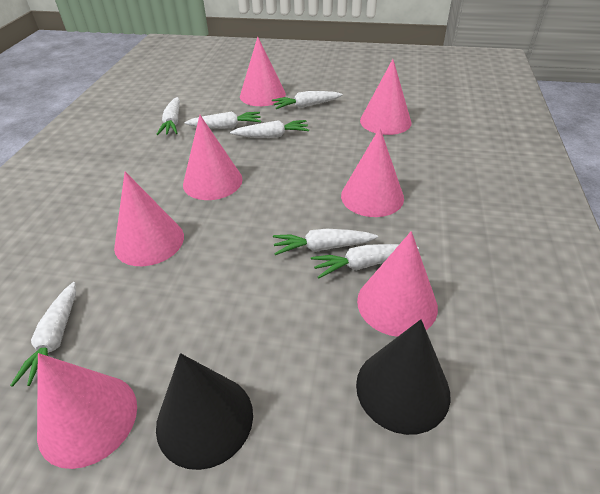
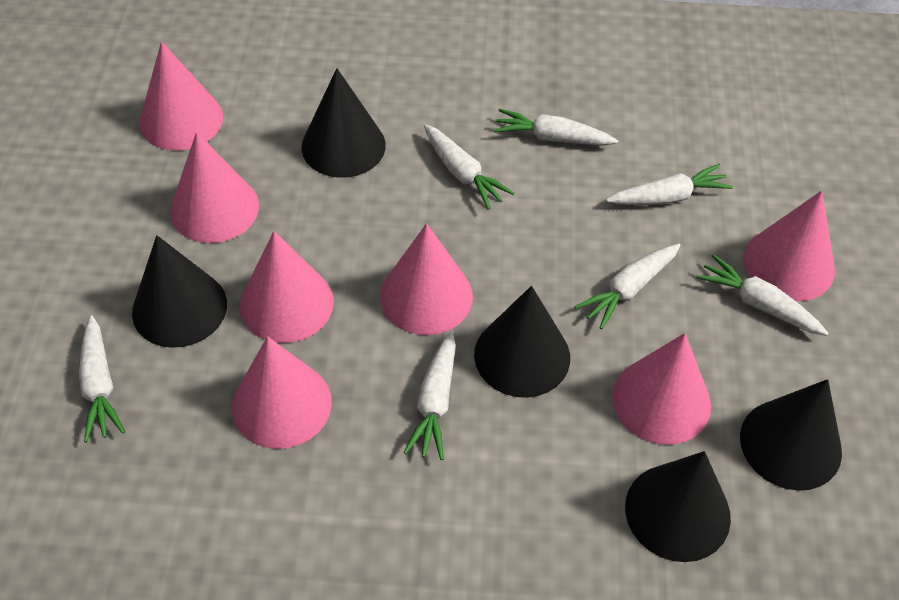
black cone: [156,353,253,470] [356,319,450,435] = 2 -> [132,235,227,348] [301,68,386,178] [474,286,570,398] [625,451,731,562] [740,379,842,491] = 5

